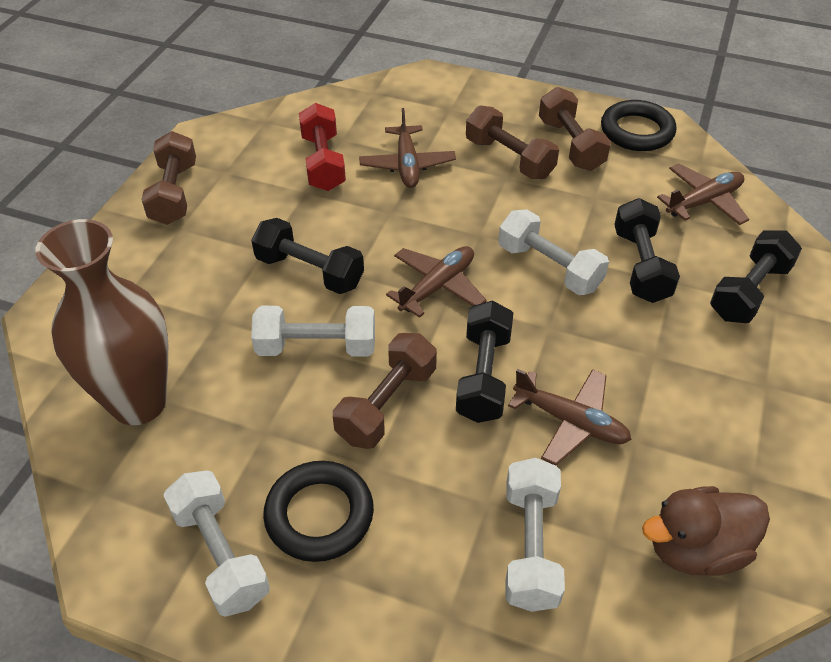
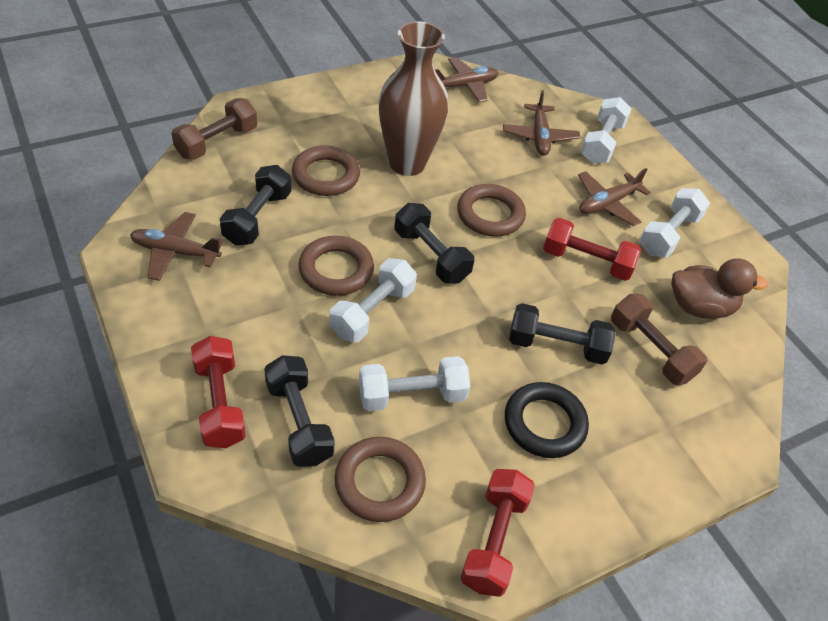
black ring: [263,461,374,562] [601,100,676,151] = 2 -> [505,382,589,458] = 1
brown dumbbell: [141,131,196,225] [333,333,437,449] [466,105,559,179] [539,87,611,171] = 4 -> [171,98,257,160] [611,294,707,385] = 2
brown ring: none = 0 -> [292,145,360,196] [298,236,374,296] [335,437,426,522] [457,184,526,237] = 4
red dumbbell: [299,103,346,191] = 1 -> [191,336,246,448] [461,469,535,597] [543,218,641,281] = 3

